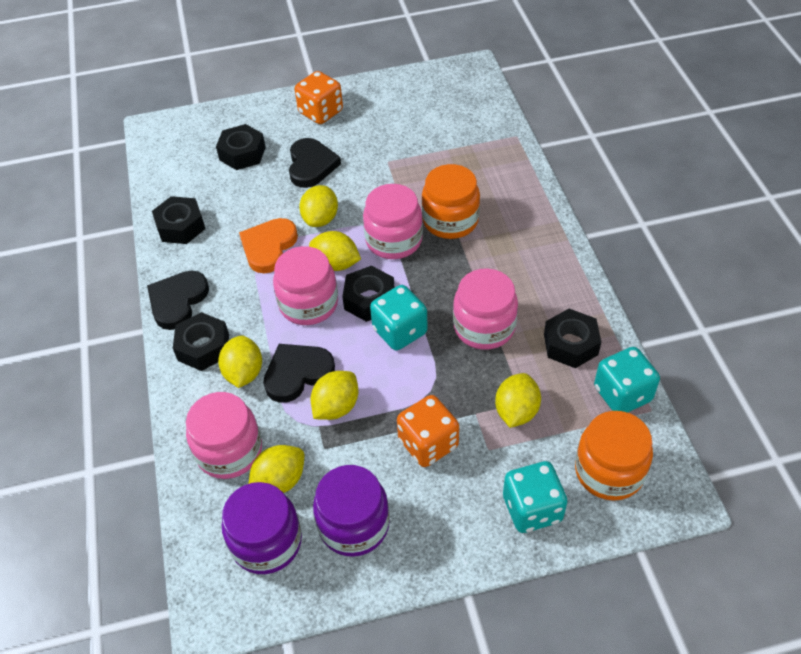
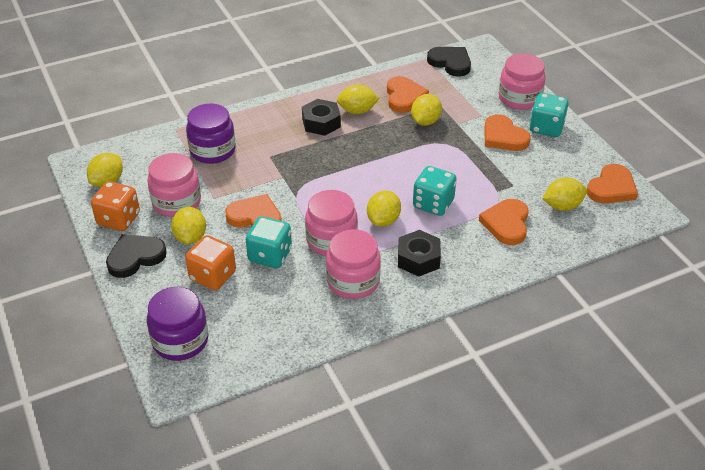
black heart: [147,270,209,330] [263,344,335,403] [289,138,341,188] = 3 -> [106,234,167,278] [427,47,471,77] = 2
black nut: [152,196,206,244] [173,312,229,371] [216,124,266,170] [342,266,395,322] [544,309,601,368] = 5 -> [302,99,341,136] [398,230,441,276] = 2
orange heart: [239,218,298,273] = 1 -> [225,194,282,228] [387,76,429,113] [479,199,529,245] [484,114,531,151] [587,164,638,203] = 5
orange jar: [422,164,480,239] [575,411,653,501] = 2 -> none = 0

